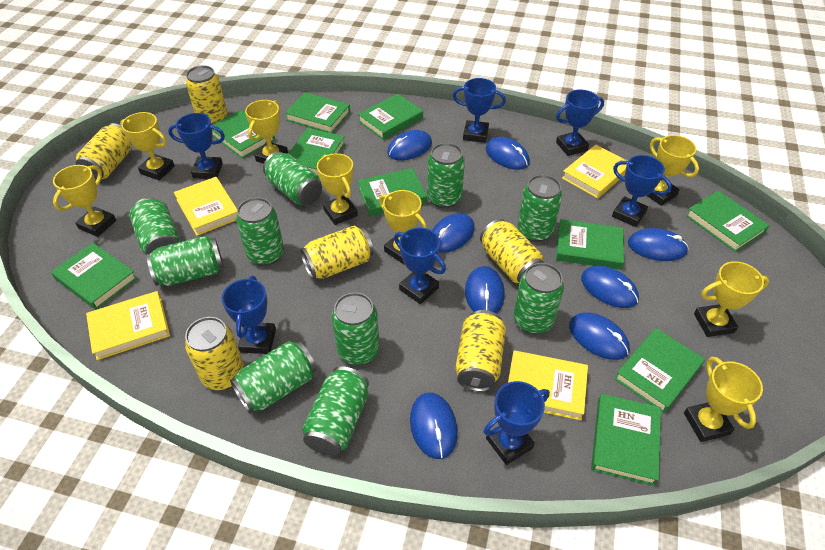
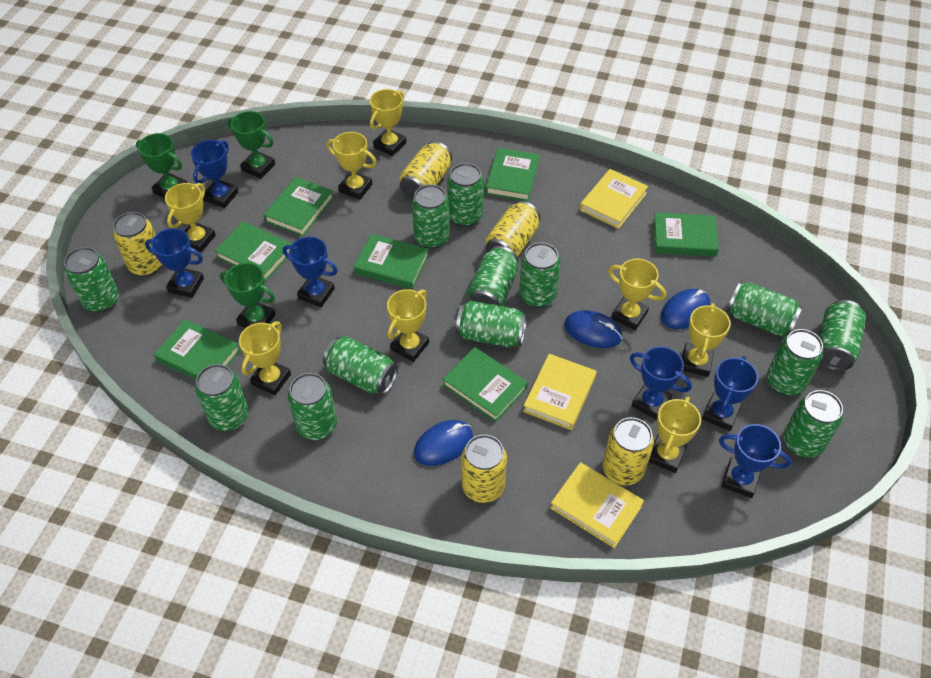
blue mouse: [387,130,432,161] [410,393,458,459] [432,213,475,253] [465,266,505,314] [486,137,530,170] [569,312,630,360] [581,266,639,308] [628,228,689,261] = 8 -> [414,420,473,466] [564,310,622,348] [661,289,710,329] = 3
blue trophy: [168,113,225,179] [222,276,276,354] [394,228,446,304] [453,78,506,143] [484,381,550,465] [556,89,604,156] [612,155,672,227] = 7 -> [145,228,204,298] [191,140,238,208] [283,237,338,307] [630,346,692,420] [702,356,758,431] [719,424,791,498] = 6
green book: [51,243,137,310] [212,110,275,159] [285,92,350,133] [289,128,345,175] [357,168,427,217] [358,94,423,140] [556,219,624,270] [591,394,661,486] [614,328,705,413] [686,191,770,252] = 10 -> [154,319,241,380] [215,221,292,281] [264,177,334,236] [354,234,429,289] [443,347,528,422] [485,148,540,201] [653,212,719,257] = 7
green can: [129,198,180,255] [146,236,224,286] [230,341,316,413] [236,197,284,266] [263,151,322,205] [302,366,369,456] [332,292,380,365] [427,143,465,208] [513,263,564,334] [517,175,562,242] = 10 -> [64,247,119,313] [195,364,249,431] [288,373,337,440] [323,336,398,395] [412,184,450,249] [447,163,484,227] [456,300,527,348] [468,246,518,306] [519,242,561,308] [727,282,802,337] [767,329,823,396] [783,390,843,458] [819,300,866,371] = 13
green trophy: none = 0 -> [136,133,187,198] [220,263,276,328] [227,111,275,179] = 3
yellow book: [86,291,170,360] [174,177,237,236] [508,350,588,420] [562,145,627,199] = 4 -> [523,354,597,430] [550,462,644,548] [580,169,648,229] = 3
yellow can: [76,123,132,180] [185,317,244,390] [186,65,227,125] [300,226,374,280] [455,310,506,392] [480,219,544,283] = 6 -> [113,212,162,277] [400,141,452,199] [461,434,507,503] [486,201,540,257] [603,417,654,485] = 5

